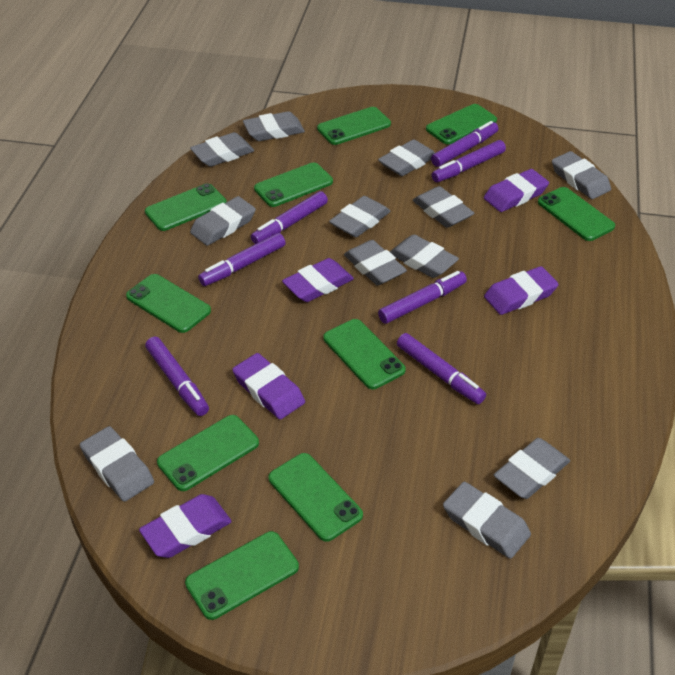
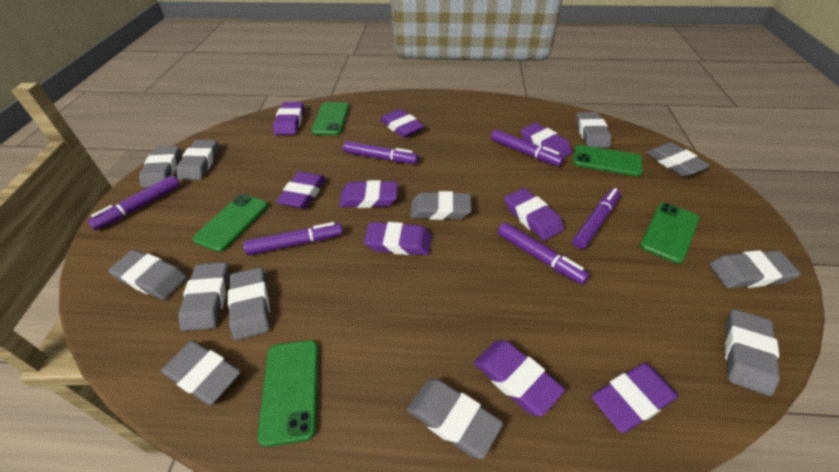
green phone: [126,274,211,333] [145,183,227,231] [157,415,259,491] [185,531,299,620] [254,163,333,207] [268,453,363,542] [317,107,391,145] [323,319,406,389] [426,104,497,144] [538,187,615,241] = 10 -> [193,194,268,252] [257,340,318,447] [311,102,349,135] [573,145,643,176] [640,203,699,264] = 5
purple eraser: [139,494,232,558] [232,353,305,419] [282,258,354,302] [484,169,549,212] [484,266,559,315] = 5 -> [273,102,304,135] [276,171,326,209] [339,180,398,208] [364,222,432,255] [380,109,424,138] [474,340,565,417] [505,188,564,241] [521,123,572,157] [591,363,678,433] = 9
purple marker: [145,337,209,416] [198,233,286,286] [251,191,328,244] [378,271,467,324] [397,333,486,404] [431,121,498,167] [432,140,506,182] = 7 -> [87,175,180,230] [243,222,343,255] [343,141,419,164] [491,129,564,166] [498,222,590,285] [573,188,621,249] = 6

